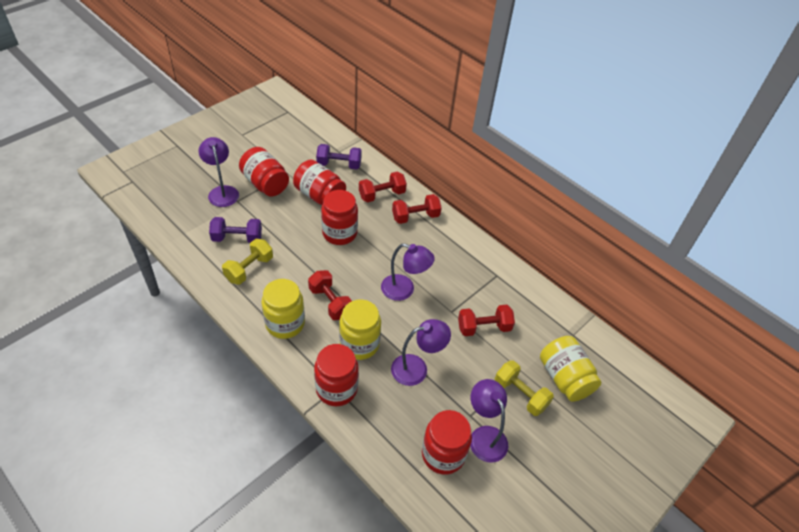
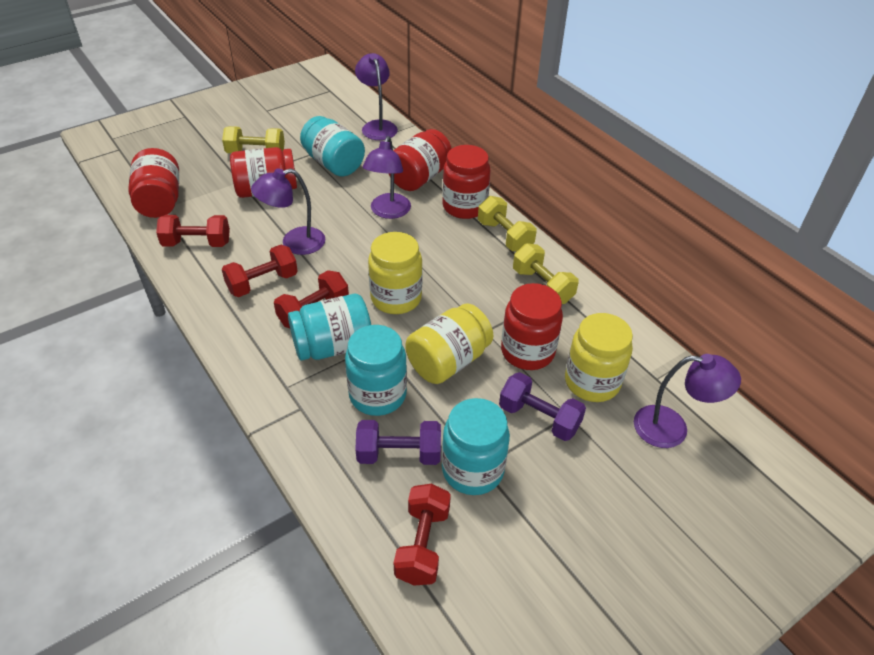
turquoise jar: none = 0 -> [288,294,371,361] [300,116,365,176] [345,325,407,416] [442,398,510,495] = 4
yellow dumbbell: [222,239,273,285] [495,360,554,416] = 2 -> [222,126,285,153] [478,196,536,252] [513,243,579,304] = 3

